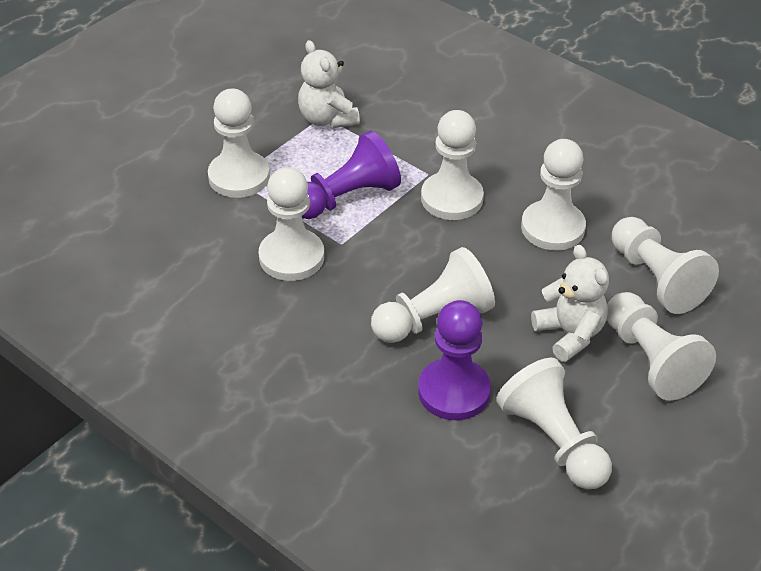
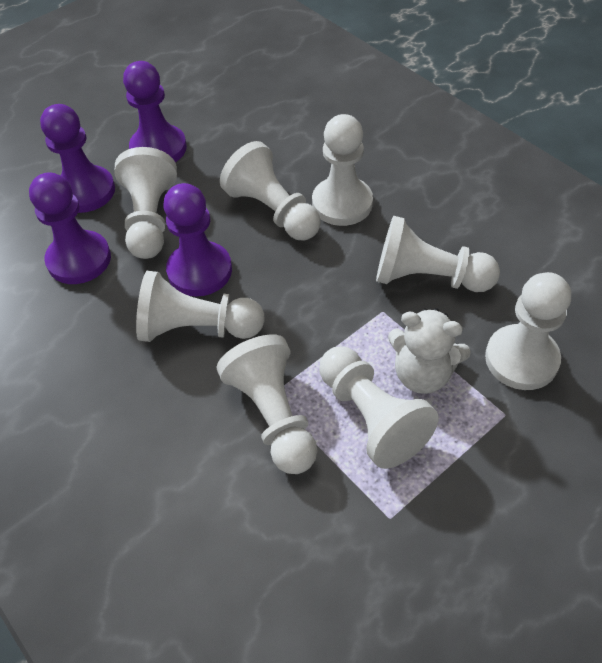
purple pawn: [302,131,401,219] [418,300,491,420] = 2 -> [29,172,111,284] [40,104,115,213] [123,61,187,162] [163,183,232,297] = 4
white teddy bear: [298,40,360,128] [531,245,609,362] = 2 -> [388,308,471,394] = 1

